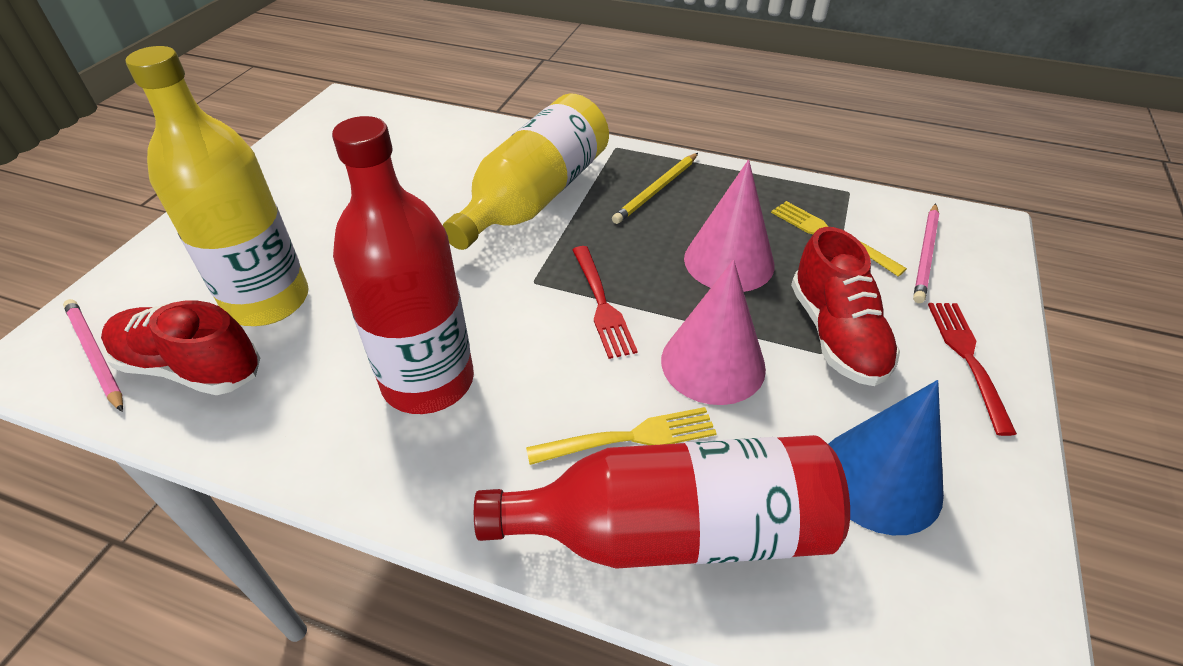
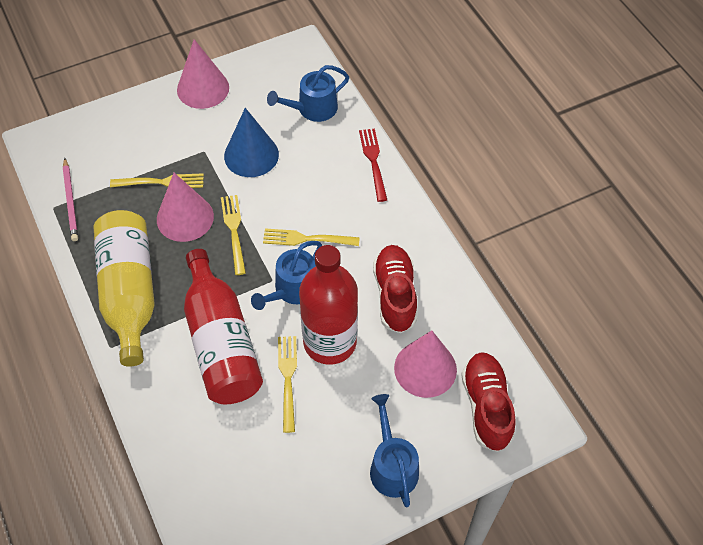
blue watering can: none = 0 -> [251,241,322,310] [267,65,349,122] [370,394,419,507] = 3
pink cone: [661,260,766,405] [684,160,775,292] = 2 -> [157,173,214,242] [177,39,229,109] [394,330,457,398] = 3
pink pencil: [63,299,123,412] [913,203,939,303] = 2 -> [63,158,78,241] = 1
red fork: [572,246,638,359] [928,303,1017,436] = 2 -> [359,128,387,202] = 1
yellow bottle: [126,46,309,326] [443,94,609,250] = 2 -> [94,210,155,367] = 1
yellow fork: [526,407,717,465] [771,201,907,277] = 2 -> [110,173,204,188] [221,195,246,275] [263,229,360,246] [278,336,297,433] = 4
yellow pencil: [612,153,698,224] = 1 -> none = 0

